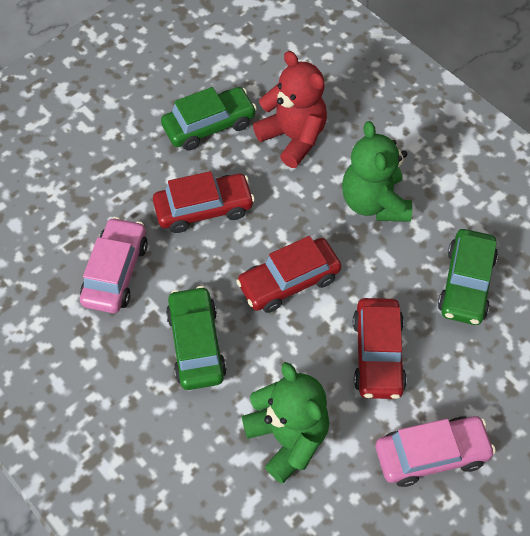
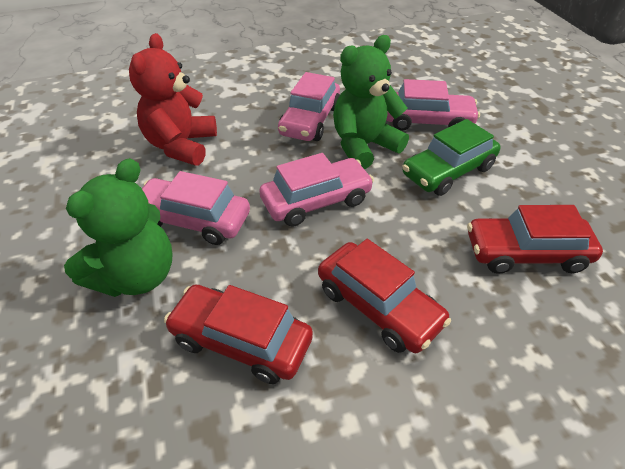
green car: [161,87,257,150] [166,286,227,390] [438,229,498,325] = 3 -> [402,119,501,196] = 1
pink car: [80,217,148,313] [376,416,496,487] = 2 -> [142,171,250,245] [259,153,374,227] [278,72,340,141] [386,79,480,131] = 4

